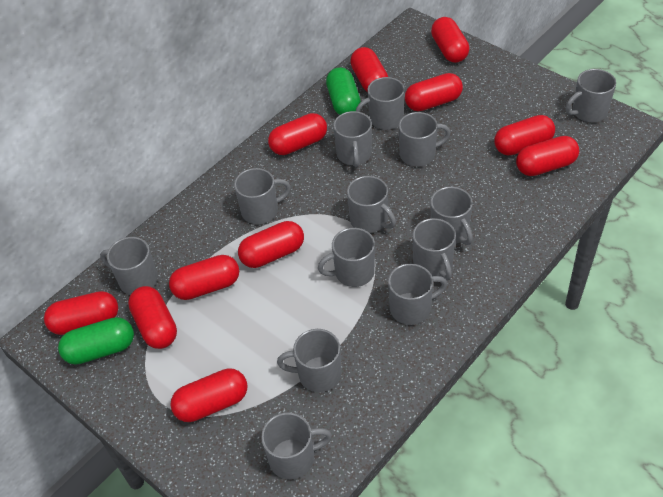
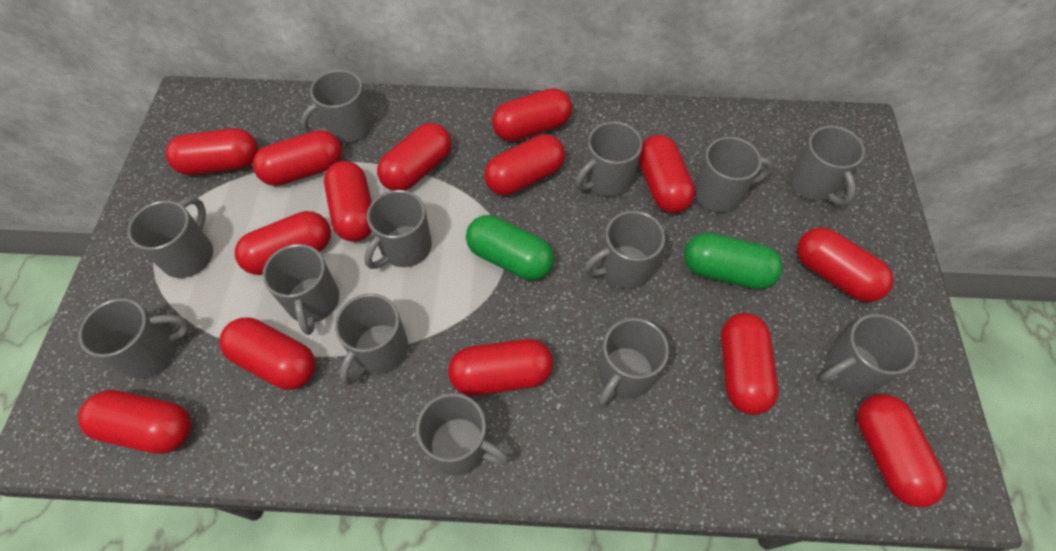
red capsule: [44,291,118,335] [128,286,177,349] [169,255,239,300] [171,368,248,422] [238,221,304,268] [268,113,327,155] [350,47,388,92] [405,73,463,111] [431,17,470,63] [494,115,555,155] [516,136,579,176] = 11 -> [78,390,192,454] [166,128,258,175] [219,318,316,390] [235,211,331,275] [253,130,342,186] [324,161,372,242] [377,123,451,191] [448,339,553,396] [484,134,565,196] [492,88,572,142] [639,135,695,213] [721,313,779,415] [797,227,894,302] [857,394,947,508] = 14

